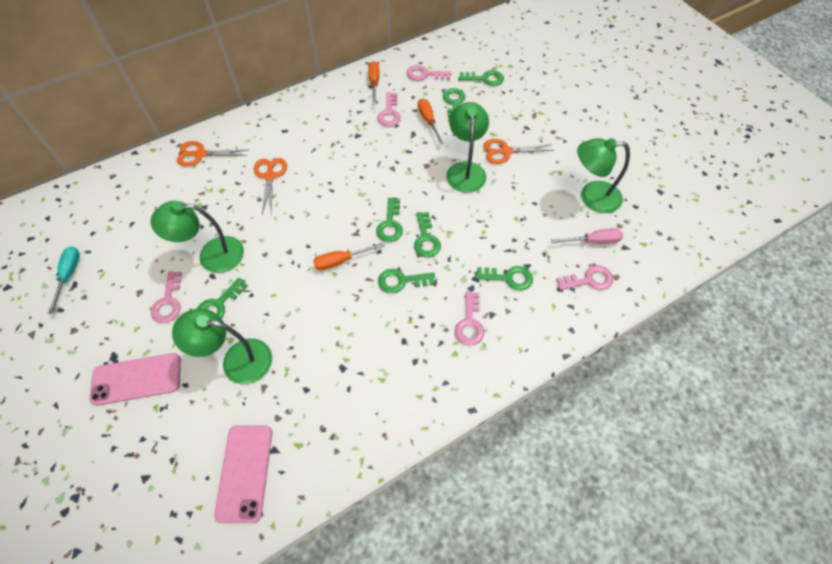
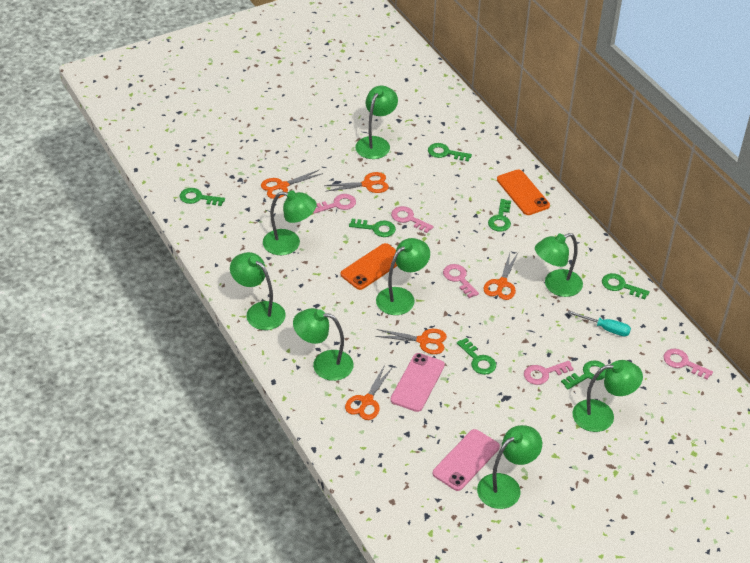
green lamp: [151,201,244,273] [172,309,272,384] [446,102,489,193] [577,138,630,213] = 4 -> [230,252,286,330] [263,190,317,255] [293,308,354,381] [355,86,398,159] [376,238,430,315] [477,425,542,509] [535,233,583,297] [572,360,643,432] = 8
orange phone: none = 0 -> [341,243,397,290] [497,169,550,215] = 2
orange scissors: [177,141,247,166] [254,158,287,214] [483,139,554,164] = 3 -> [261,169,323,199] [324,172,389,193] [345,365,393,420] [375,329,447,354] [483,253,518,300] = 5
orange screwdriver: [313,242,385,270] [368,61,379,105] [418,99,444,144] = 3 -> none = 0
pink screwdriver: [551,228,623,244] = 1 -> none = 0

